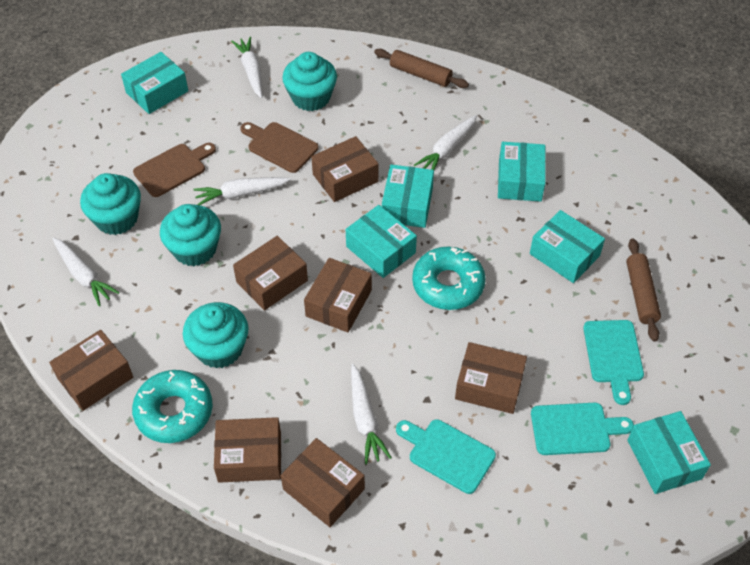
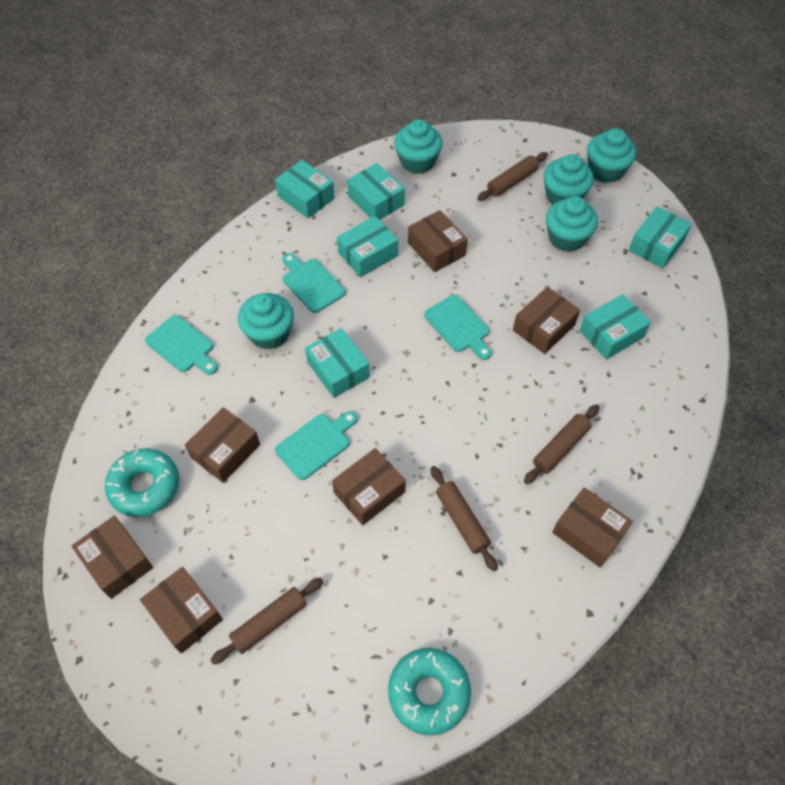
brown cutting board: [133,143,216,197] [240,122,319,173] = 2 -> none = 0
brown rolling pin: [374,49,469,88] [626,238,661,342] = 2 -> [211,577,323,665] [430,466,498,571] [477,152,548,201] [524,404,600,484] = 4
turquoise cupcake: [80,173,141,235] [160,204,221,266] [183,302,248,368] [282,52,337,111] = 4 -> [238,293,294,349] [394,119,443,174] [543,154,594,205] [546,196,598,252] [587,128,636,183] = 5
turquoise cutting board: [396,419,496,494] [531,402,634,455] [583,320,644,405] = 3 -> [145,315,218,375] [275,411,357,480] [282,253,346,313] [424,295,492,360] = 4
white carrot: [52,237,120,306] [193,177,291,205] [231,37,262,98] [351,364,392,464] [414,115,477,170] = 5 -> none = 0

